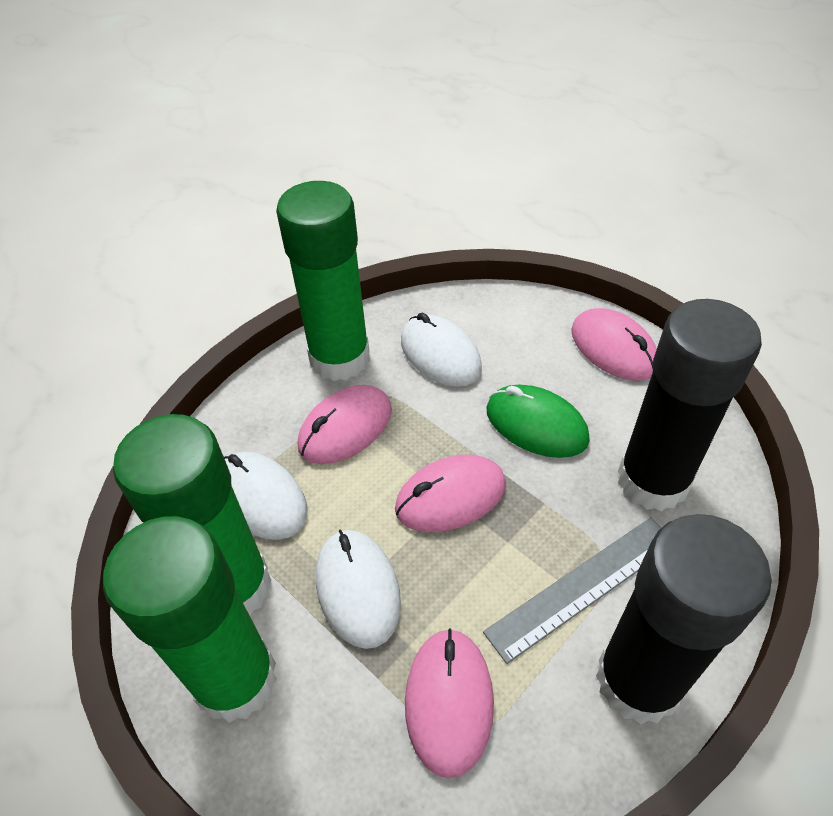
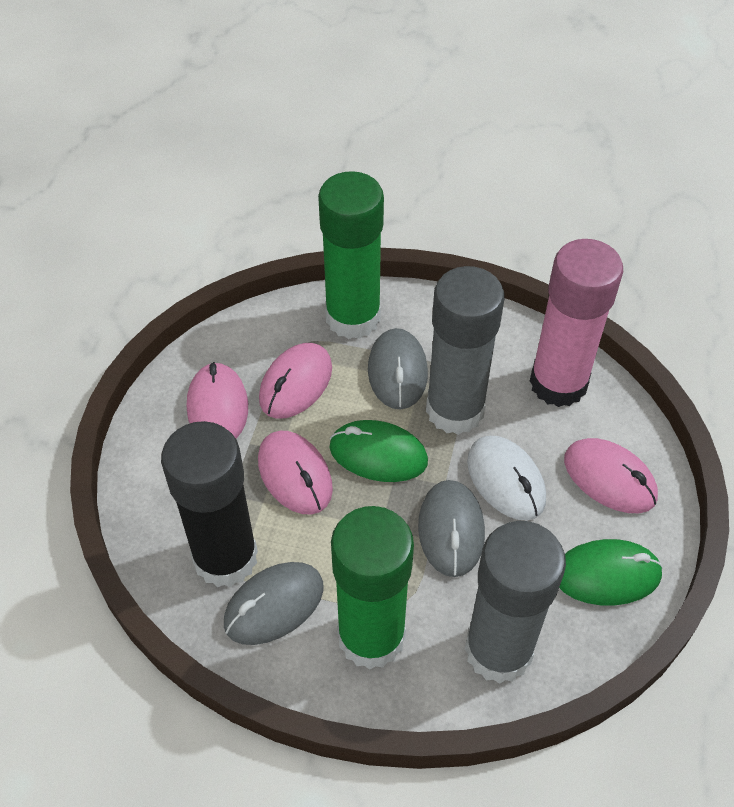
black glue stick: [596,514,772,724] [618,299,762,512] = 2 -> [161,421,258,587] = 1
green glue stick: [103,516,277,723] [113,414,271,615] [276,181,370,381] = 3 -> [318,171,384,339] [331,506,414,670] = 2
green mouse: [486,385,590,458] = 1 -> [330,420,428,482] [559,539,663,605] = 2
grey glue stick: none = 0 -> [426,266,504,435] [465,521,566,684] = 2
grey mouse: none = 0 -> [224,562,324,645] [368,328,428,410] [418,480,485,577] = 3
grey ruler: [483,517,662,664] = 1 -> none = 0
pink glue stick: none = 0 -> [530,239,623,407] = 1
white mouse: [224,452,307,540] [316,529,401,649] [401,312,482,387] = 3 -> [467,436,546,520] = 1

